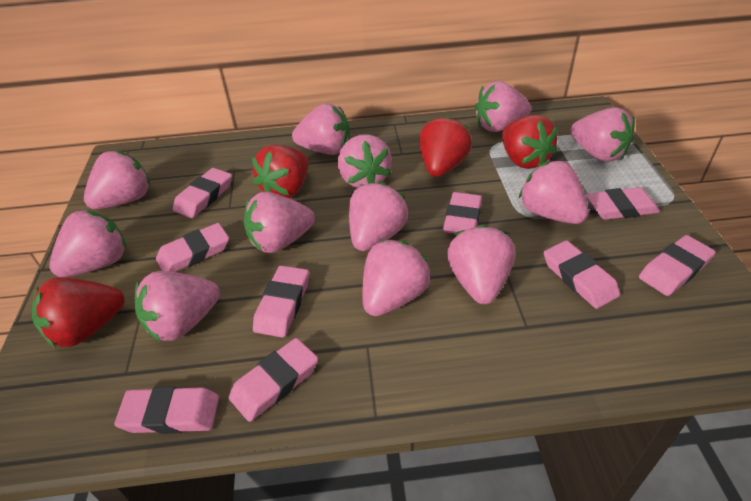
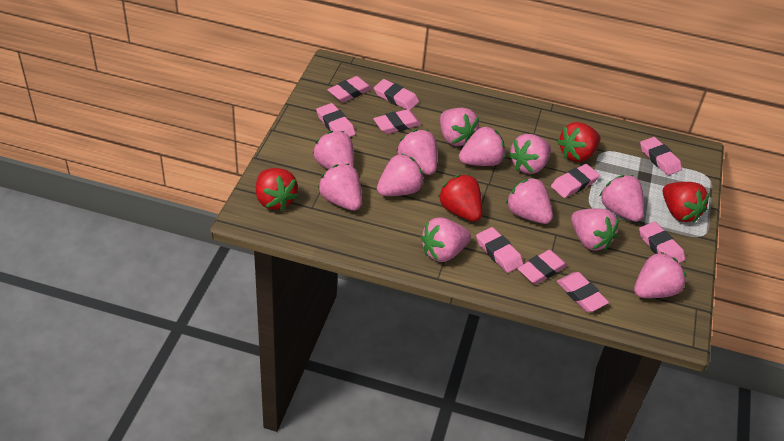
pink eraser: [114,386,219,434] [156,223,229,272] [173,168,232,218] [229,338,318,422] [253,265,309,338] [443,192,482,234] [544,240,620,309] [586,187,660,220] [639,235,715,296] = 9 -> [316,103,356,137] [327,76,372,102] [373,109,421,134] [374,79,419,110] [476,227,523,273] [517,250,568,285] [551,164,600,198] [557,272,609,312] [639,222,685,263] [640,137,682,176] = 10

